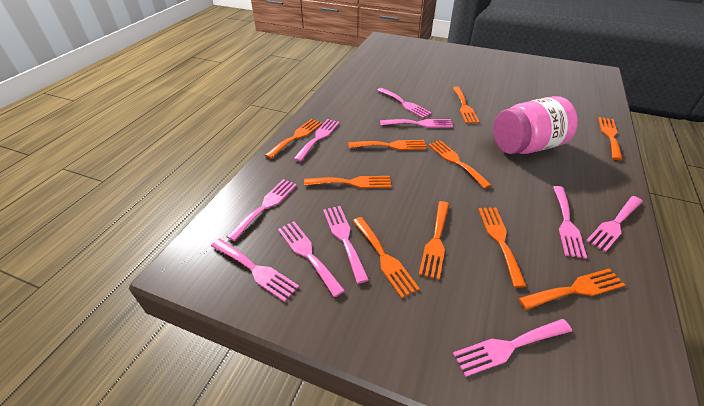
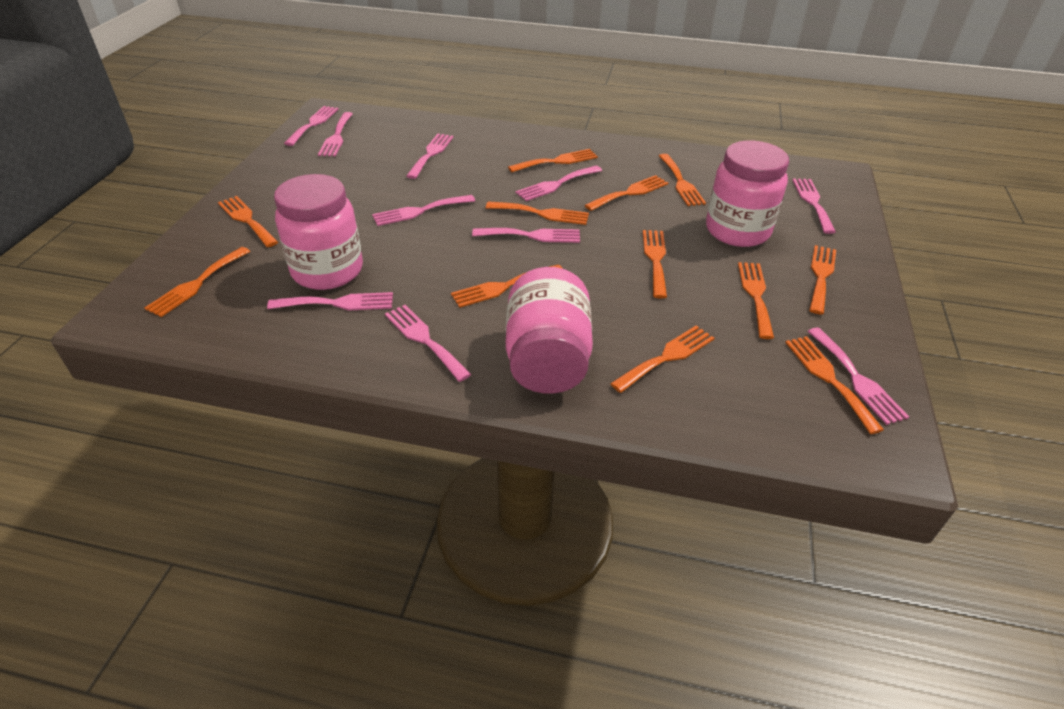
orange fork: [265,119,322,159] [304,176,391,188] [348,140,427,150] [353,217,420,298] [419,201,449,280] [428,140,491,189] [453,87,479,123] [478,207,527,288] [518,268,625,310] [598,117,623,160] = 10 -> [145,247,251,317] [218,196,278,247] [451,264,563,308] [486,201,589,225] [508,149,598,172] [584,175,668,211] [610,325,715,393] [643,230,667,299] [659,154,706,206] [738,262,774,339] [785,336,884,434] [809,245,836,315] = 12
pink jar: [493,96,578,154] = 1 -> [274,174,363,290] [506,267,593,394] [706,141,789,247] = 3

